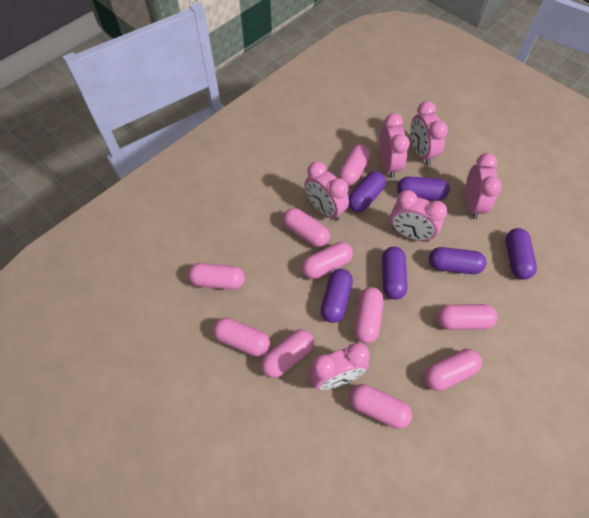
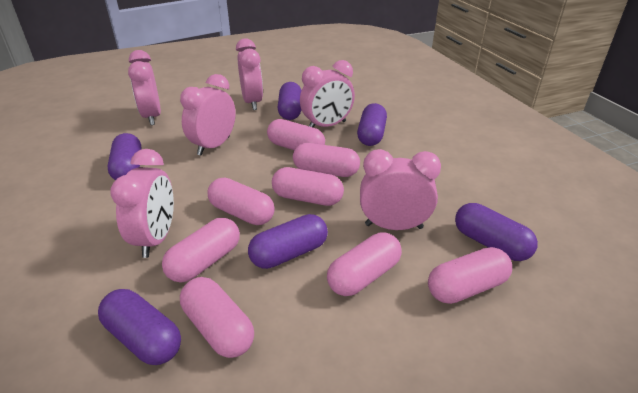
pink capsule: [188,263,245,290] [213,318,270,357] [261,329,314,378] [283,208,330,247] [302,242,353,279] [338,145,371,186] [349,384,412,429] [354,287,384,344] [424,349,482,391] [437,304,497,330] = 10 -> [162,218,240,282] [180,277,254,358] [208,178,275,225] [267,119,325,150] [272,167,344,206] [293,143,360,177] [327,232,402,296] [428,247,512,304] = 8

